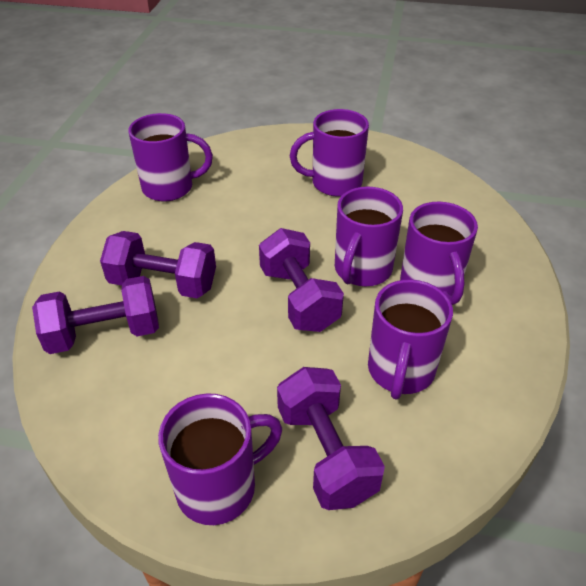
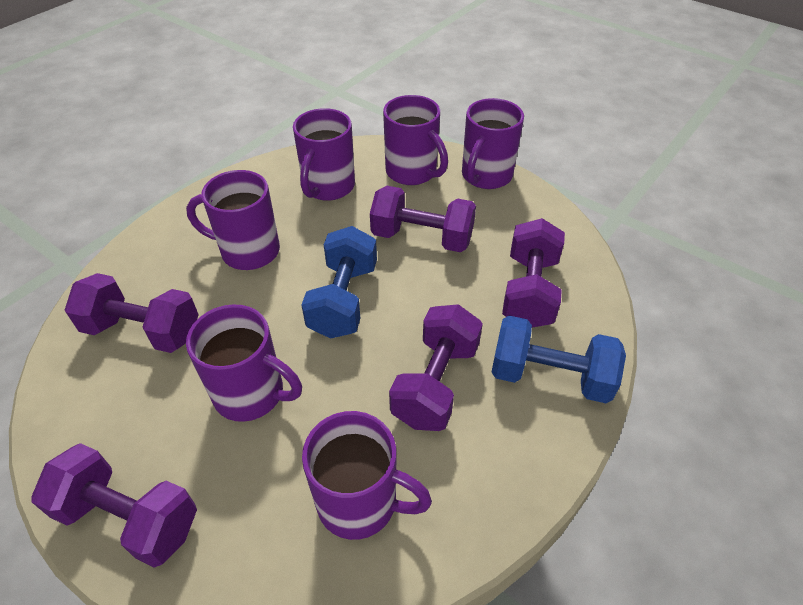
blue dumbbell: none = 0 -> [301,226,377,339] [491,316,626,403] = 2
purple dumbbell: [32,276,159,354] [100,231,216,298] [259,228,344,332] [277,367,385,510] = 4 -> [32,443,197,568] [65,273,199,353] [370,186,476,252] [389,304,483,431] [502,218,565,327] = 5

